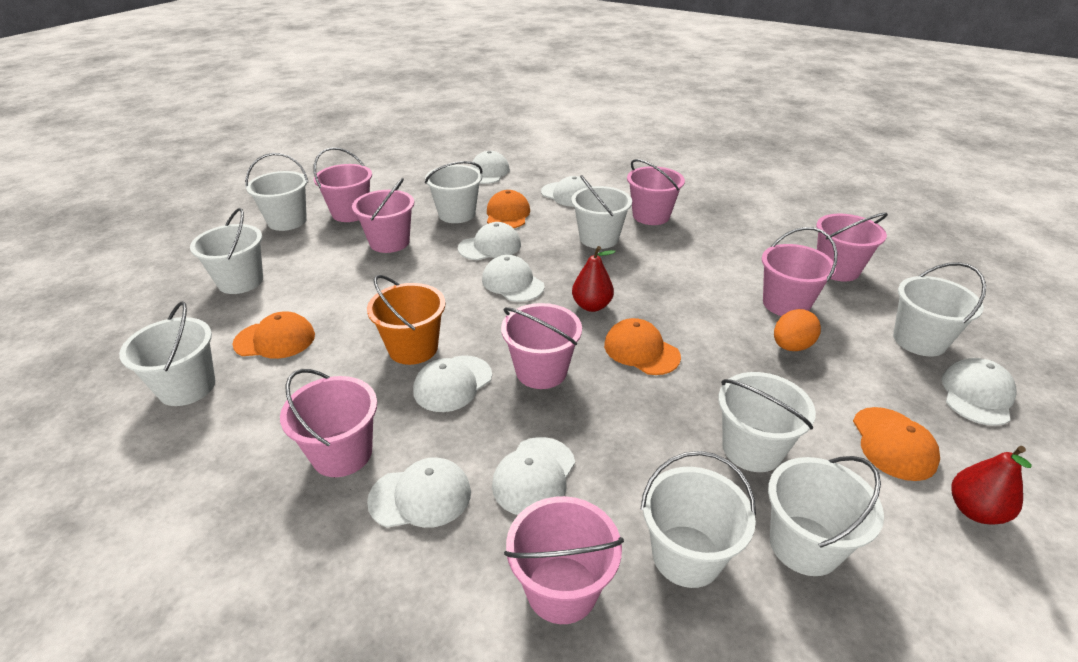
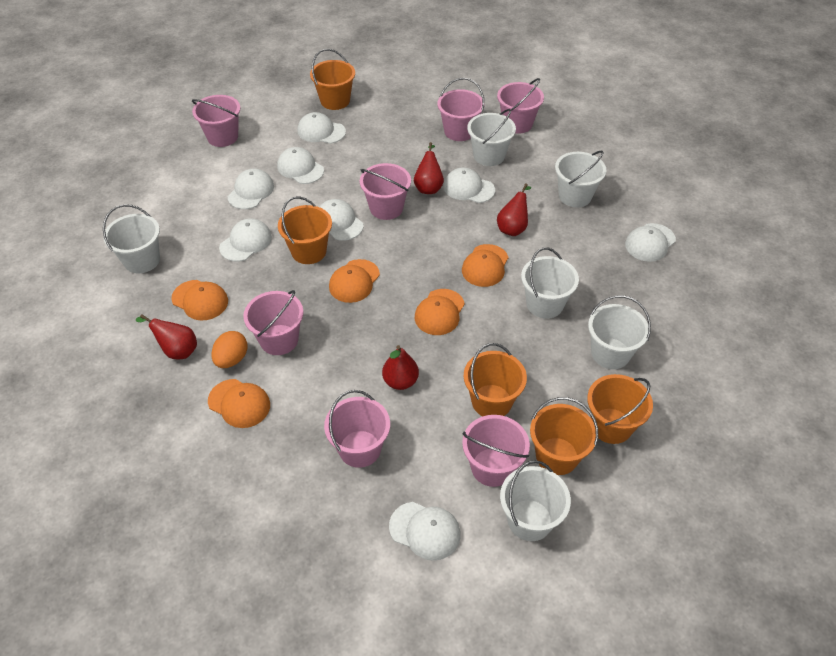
orange bucket: [367,275,446,365] = 1 -> [278,196,332,264] [310,49,355,110] [464,343,527,416] [530,397,598,475] [587,374,653,444] = 5
orange cap: [232,312,315,359] [487,190,530,228] [604,318,681,375] [853,407,940,481] = 4 -> [171,280,228,321] [208,379,270,428] [329,259,380,303] [415,289,465,335] [462,244,508,287] = 5
pink bucket: [280,369,377,477] [314,147,372,222] [352,178,414,253] [501,303,582,389] [504,496,624,624] [627,159,685,225] [762,227,838,316] [816,213,888,281] = 8 -> [192,95,240,147] [243,290,303,355] [324,390,390,468] [360,163,411,220] [438,78,484,141] [462,415,530,487] [497,78,544,134] = 7
red pear: [572,246,615,312] [951,446,1032,525] = 2 -> [136,314,197,359] [382,345,419,390] [414,142,444,194] [497,183,531,236] = 4
white bucket: [119,301,216,406] [190,208,263,294] [245,153,308,231] [425,161,482,223] [571,175,632,249] [641,451,756,588] [719,372,816,472] [768,456,884,576] [893,262,986,356] = 9 -> [103,204,160,273] [467,109,516,166] [500,460,571,541] [521,247,579,319] [555,151,606,207] [588,295,651,369] = 6

